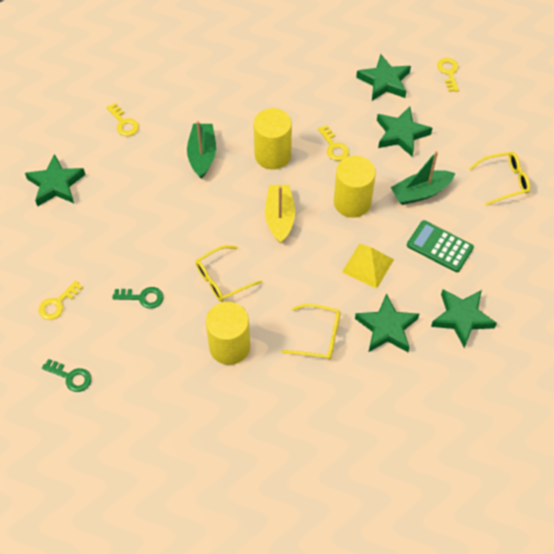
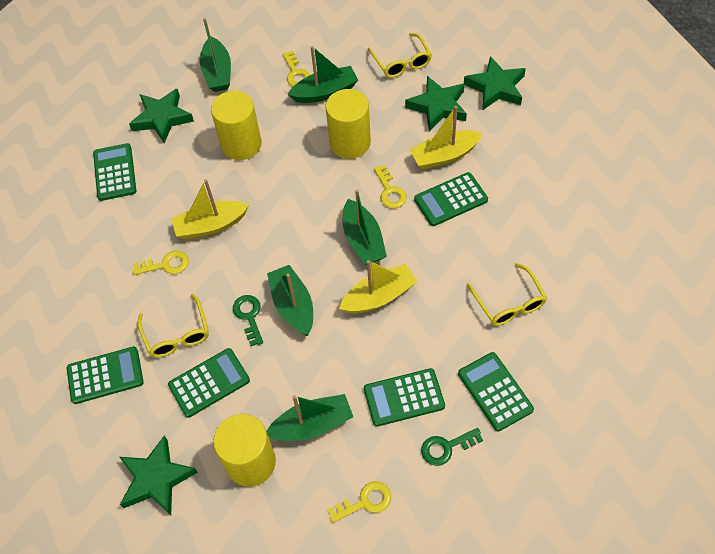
green boat: [187,121,216,179] [391,151,455,205] = 2 -> [200,18,231,92] [266,394,353,441] [267,265,313,336] [288,46,358,103] [343,189,387,265] = 5
green calculator: [407,220,474,272] = 1 -> [67,347,144,404] [93,143,136,201] [168,348,250,418] [364,368,445,427] [414,172,488,226] [458,352,534,431] = 6
green star: [25,154,85,206] [355,293,419,352] [356,54,411,101] [377,106,432,156] [431,289,497,348] = 5 -> [120,435,198,515] [129,89,194,143] [405,76,467,131] [464,56,526,110] = 4
yellow boat: [265,185,295,244] = 1 -> [171,179,249,239] [339,260,417,314] [410,106,483,169] = 3
yellow pyramid: [342,243,394,289] = 1 -> none = 0

